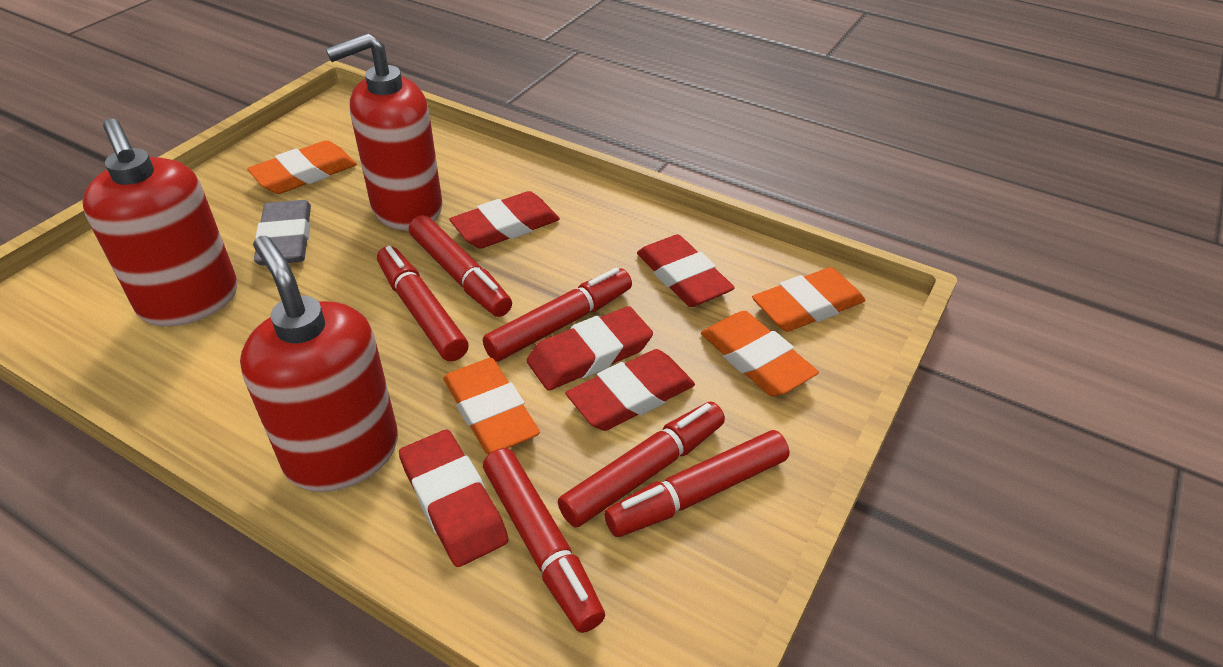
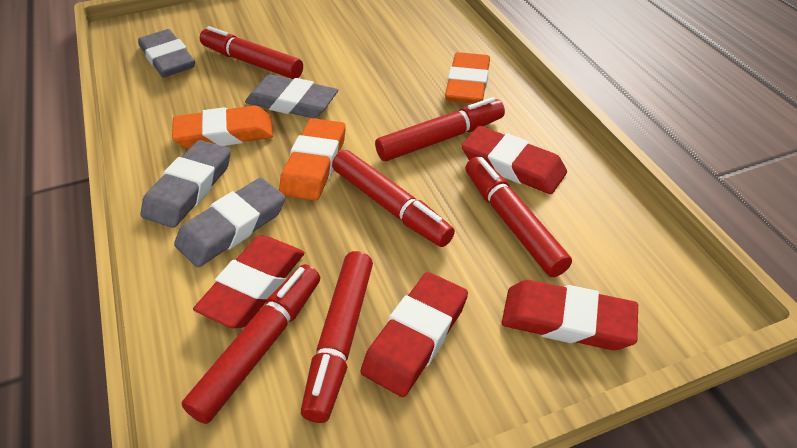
grey eraser: [254,200,311,265] = 1 -> [138,29,195,77] [141,140,231,228] [174,177,285,268] [245,75,338,118] = 4
orange eraser: [247,140,357,194] [443,358,540,454] [701,311,819,396] [752,267,866,332] = 4 -> [172,105,273,149] [279,118,346,201] [445,52,490,104] = 3
red eraser: [399,430,509,567] [449,191,560,249] [526,306,653,391] [565,349,695,431] [637,234,735,307] = 5 -> [193,235,305,328] [360,272,468,397] [461,126,567,194] [502,280,638,350] = 4
red soap dispenser: [83,119,238,327] [240,236,398,492] [326,33,443,231] = 3 -> none = 0

